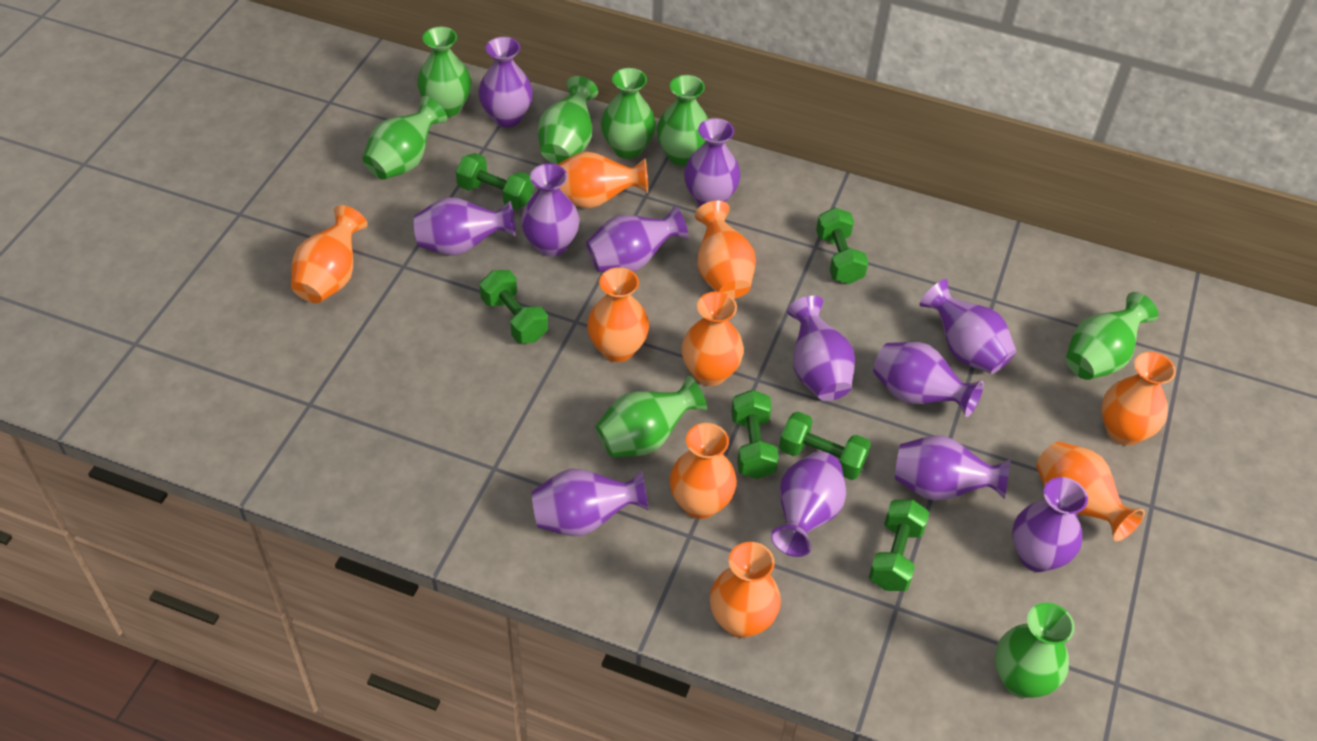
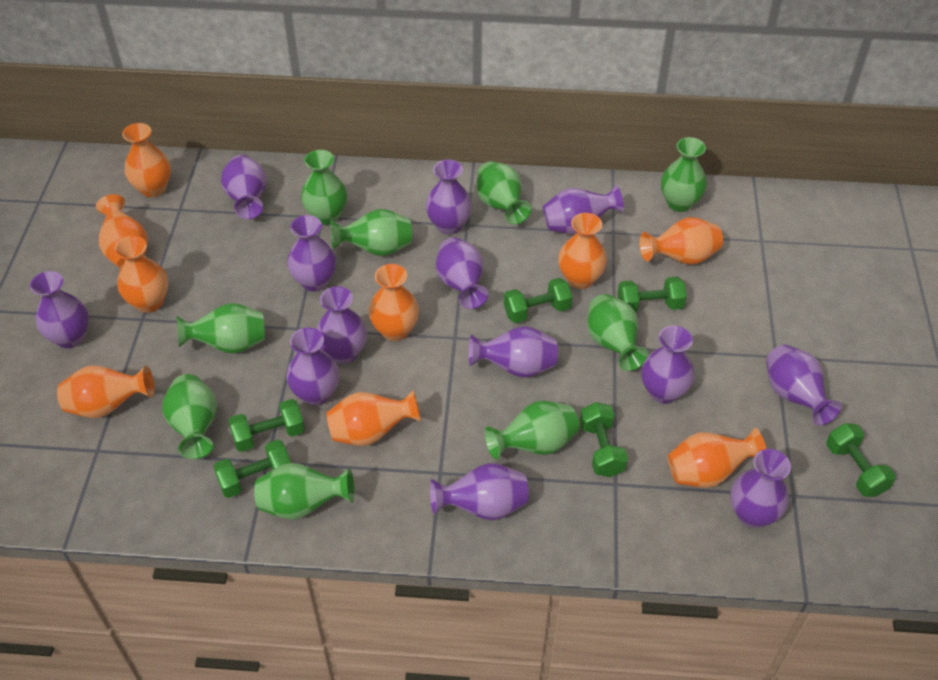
green vase: [362,96,447,180] [417,27,472,117] [538,76,598,164] [596,375,707,457] [601,68,656,159] [657,75,709,166] [995,603,1075,698] [1066,292,1158,380] = 8 -> [162,374,217,459] [177,303,265,354] [254,463,354,520] [301,150,347,225] [331,209,412,256] [477,161,531,225] [485,401,579,459] [588,294,649,371] [661,137,707,212] = 9
purple vase: [414,197,516,255] [478,37,533,127] [521,164,580,257] [532,469,649,536] [586,205,688,272] [684,118,741,207] [770,451,846,557] [787,296,855,401] [873,342,984,417] [895,435,1011,501] [919,279,1016,374] [1012,477,1088,572] = 12 -> [30,271,89,349] [221,155,267,219] [286,327,340,406] [287,215,336,292] [317,286,367,364] [426,159,472,235] [430,463,529,520] [436,237,489,309] [468,326,558,378] [543,185,624,234] [641,325,694,404] [730,449,791,528] [766,345,842,426] = 13

